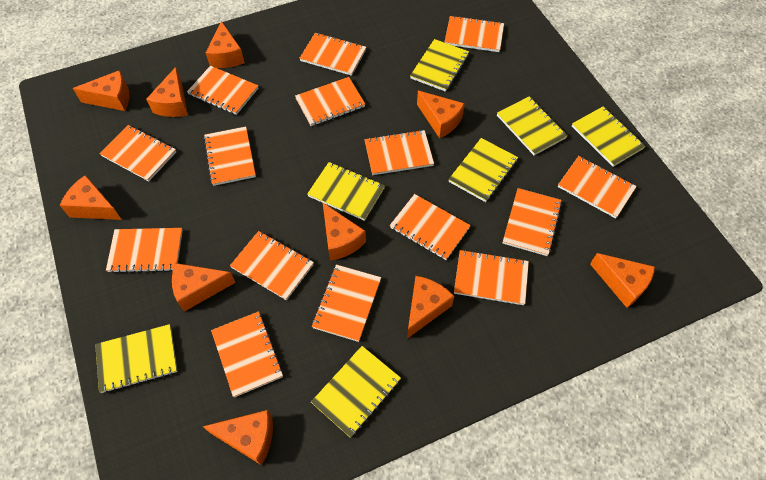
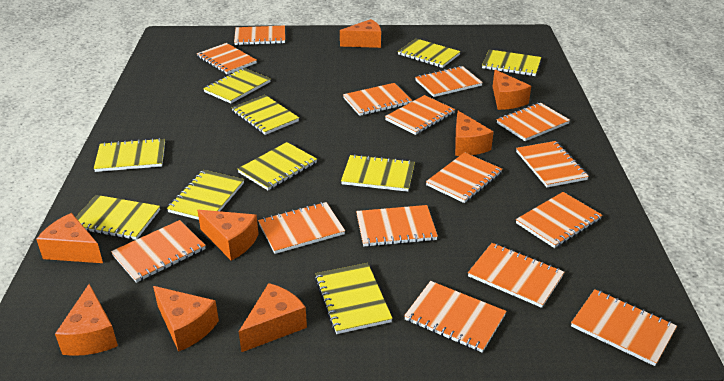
orange cheese: [60,175,122,220] [73,70,130,111] [146,67,188,117] [172,263,235,312] [203,410,273,465] [206,21,245,68] [323,203,366,261] [407,276,454,339] [417,91,465,138] [590,253,655,308] = 10 -> [36,213,103,263] [55,284,118,356] [153,286,219,352] [197,210,259,261] [239,283,307,352] [340,19,381,48] [455,110,493,156] [493,70,531,110] = 8
yellow notebook: [95,324,177,393] [307,162,385,221] [311,346,401,438] [410,39,469,92] [448,138,518,202] [497,96,568,155] [572,106,646,167] = 7 -> [76,195,160,240] [94,138,165,172] [167,170,244,220] [203,68,271,103] [232,95,299,135] [238,142,317,190] [315,263,393,334] [341,154,415,192] [398,38,461,68] [482,49,541,76] = 10

